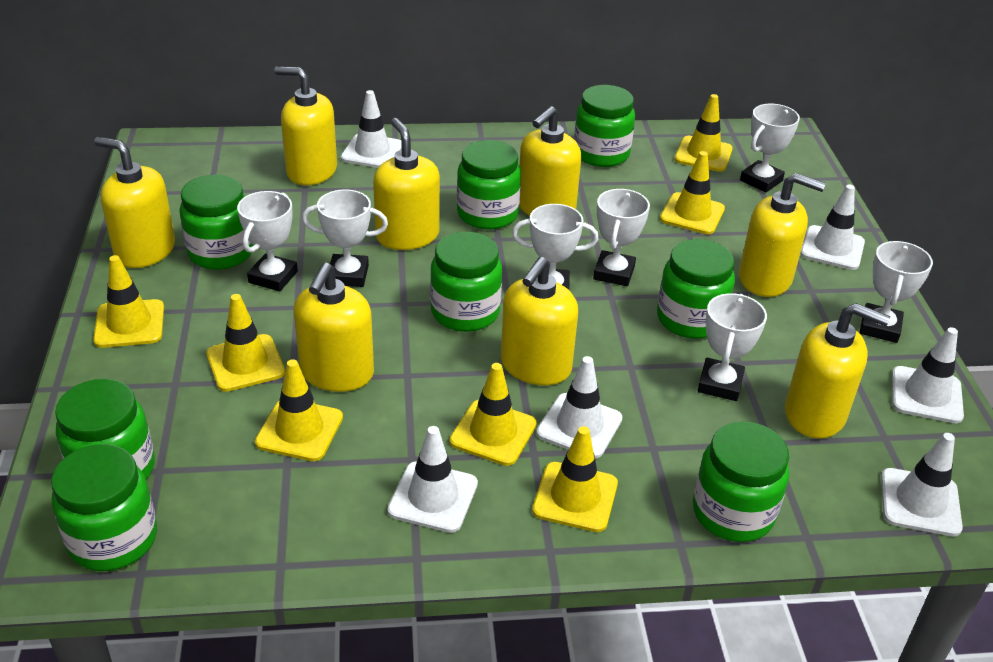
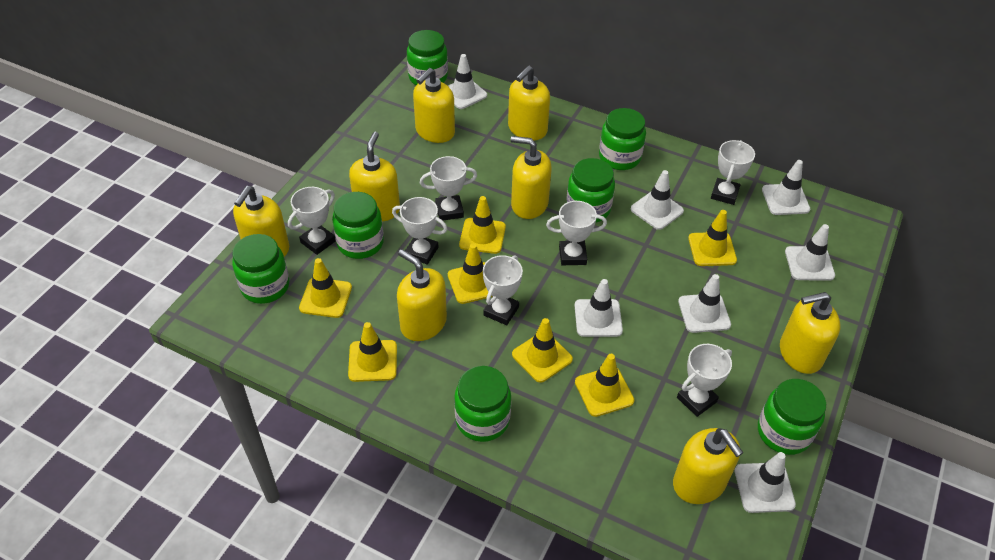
green jar: [51,444,157,571] [55,379,155,480] [180,175,254,270] [430,232,502,332] [457,140,521,230] [574,85,635,167] [657,239,735,339] [693,421,789,542] = 8 -> [232,234,289,304] [332,192,384,259] [407,30,448,85] [454,366,511,442] [566,158,615,223] [599,108,646,170] [758,379,826,455] = 7
white traffic cone: [341,90,402,168] [388,426,478,533] [536,356,622,459] [801,185,865,270] [881,433,963,536] [892,327,964,423] = 6 -> [448,54,487,109] [574,279,623,337] [631,170,684,230] [678,274,731,333] [735,452,796,513] [762,160,810,215] [785,224,835,281] = 7

